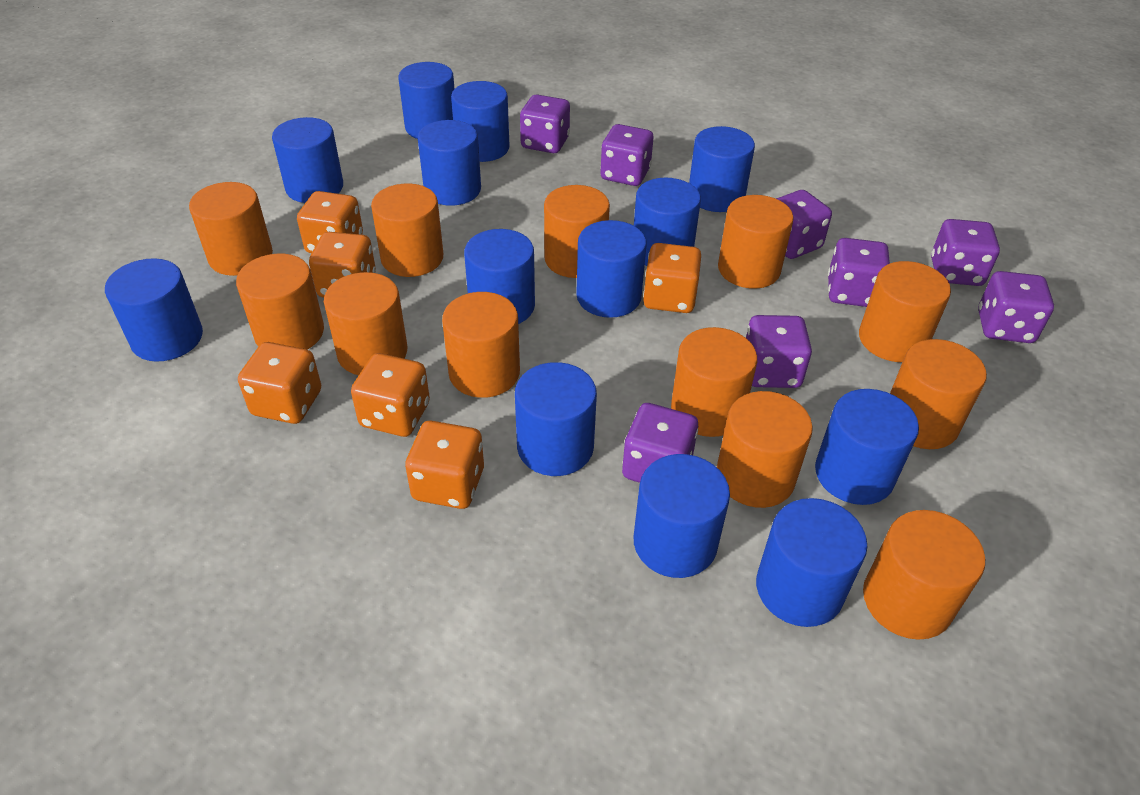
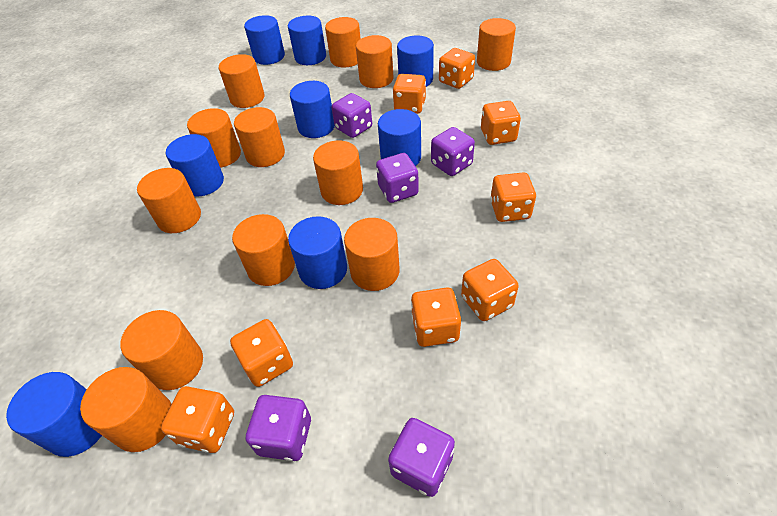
blue cylinder: [105,258,203,362] [272,117,343,203] [398,62,454,139] [417,120,481,206] [451,81,510,162] [464,229,535,324] [515,362,597,476] [576,220,647,318] [633,454,730,578] [634,178,701,266] [689,126,755,212] [756,498,867,627] [815,389,919,505] = 13 -> [6,372,102,457] [166,134,224,196] [244,15,285,65] [288,15,326,65] [288,216,347,289] [290,81,335,138] [378,109,421,166] [397,36,434,87] = 8
orange dice: [238,342,321,424] [297,191,363,253] [309,232,376,298] [351,353,430,437] [405,421,484,509] [643,243,702,313] = 6 -> [161,386,234,453] [230,319,293,387] [393,74,426,114] [411,288,461,347] [439,48,475,89] [461,259,519,321] [481,101,521,145] [490,172,536,222] = 8
purple dice: [520,94,570,153] [600,124,653,186] [622,403,698,483] [746,315,812,388] [776,190,832,259] [828,238,890,307] [931,219,1000,286] [978,271,1054,343] = 8 -> [246,395,311,461] [332,93,372,138] [376,153,419,203] [388,418,455,497] [431,127,475,176] = 5

